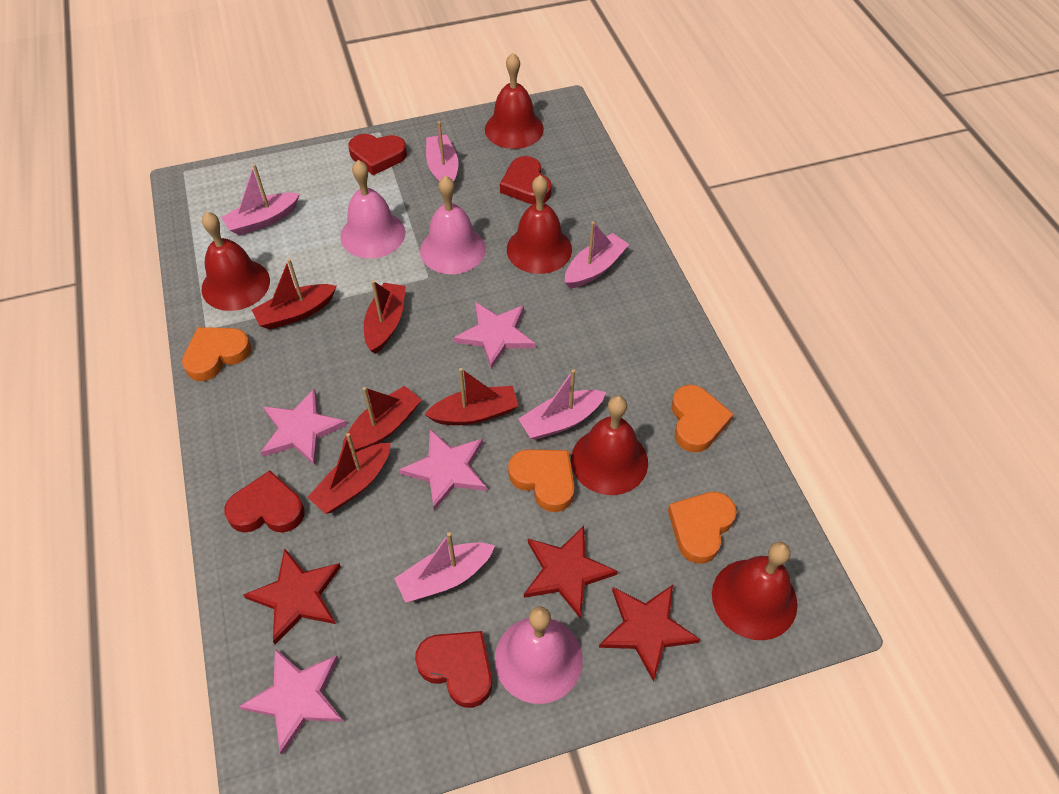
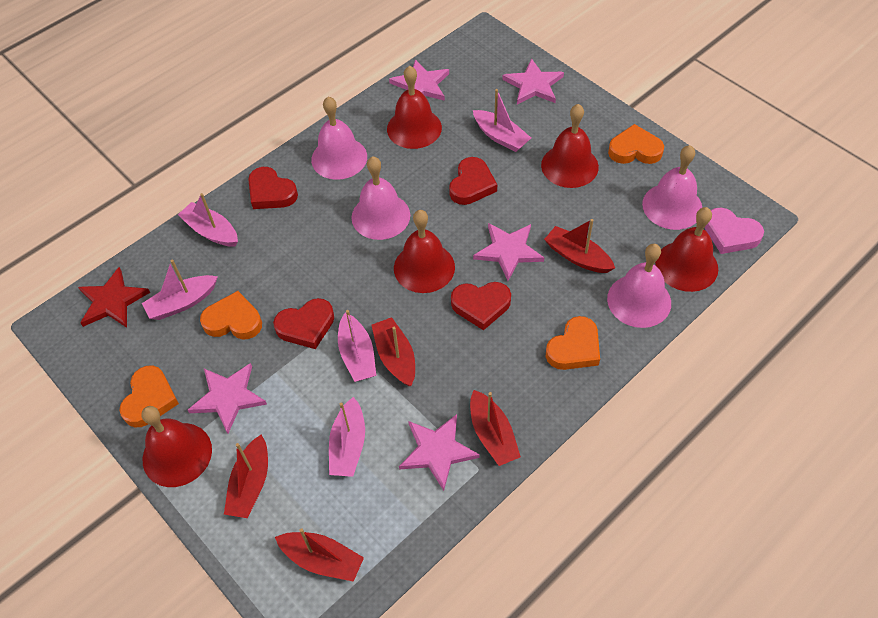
pink bell: [340,160,405,258] [420,175,486,274] [495,606,583,704] = 3 -> [311,96,367,180] [352,156,410,240] [607,244,671,328] [642,145,702,230] = 4
pink heart: none = 0 -> [705,208,764,254] = 1
pink star: [239,648,344,755] [261,389,347,465] [399,429,487,511] [454,302,535,369] = 4 -> [188,363,267,434] [389,59,449,101] [399,414,480,491] [473,223,544,281] [502,58,564,104] = 5
red star: [243,548,341,645] [524,526,618,619] [599,585,701,682] = 3 -> [78,267,150,328] = 1

